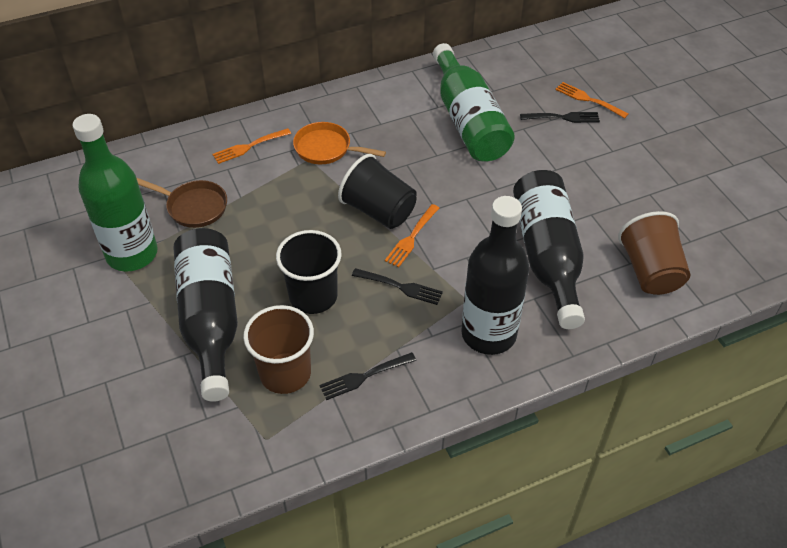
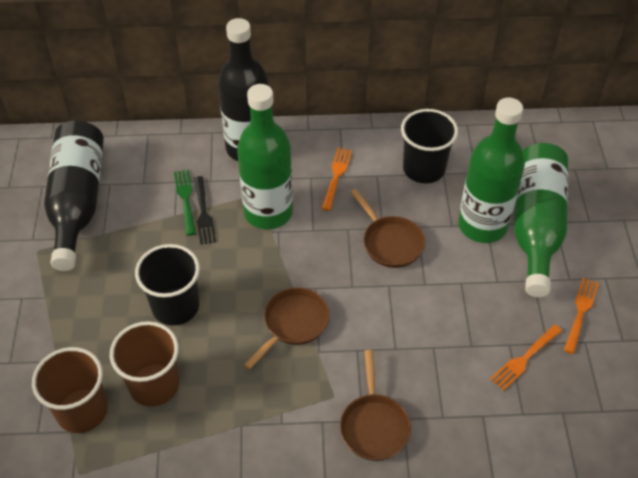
black bottle: [173,228,238,402] [461,196,529,355] [513,170,585,329] = 3 -> [44,120,104,271] [218,18,269,161] = 2
black fork: [320,352,416,400] [352,268,443,305] [520,112,600,123] = 3 -> [194,176,216,245] = 1
brown pan: [137,178,227,228] = 1 -> [244,287,330,370] [340,350,411,461] [351,189,425,268] = 3
green bottle: [72,114,158,271] [433,43,515,162] = 2 -> [237,84,293,229] [458,97,525,243] [514,143,568,297] = 3
green fork: none = 0 -> [174,170,196,236] = 1
orange pan: [293,122,386,164] = 1 -> none = 0

